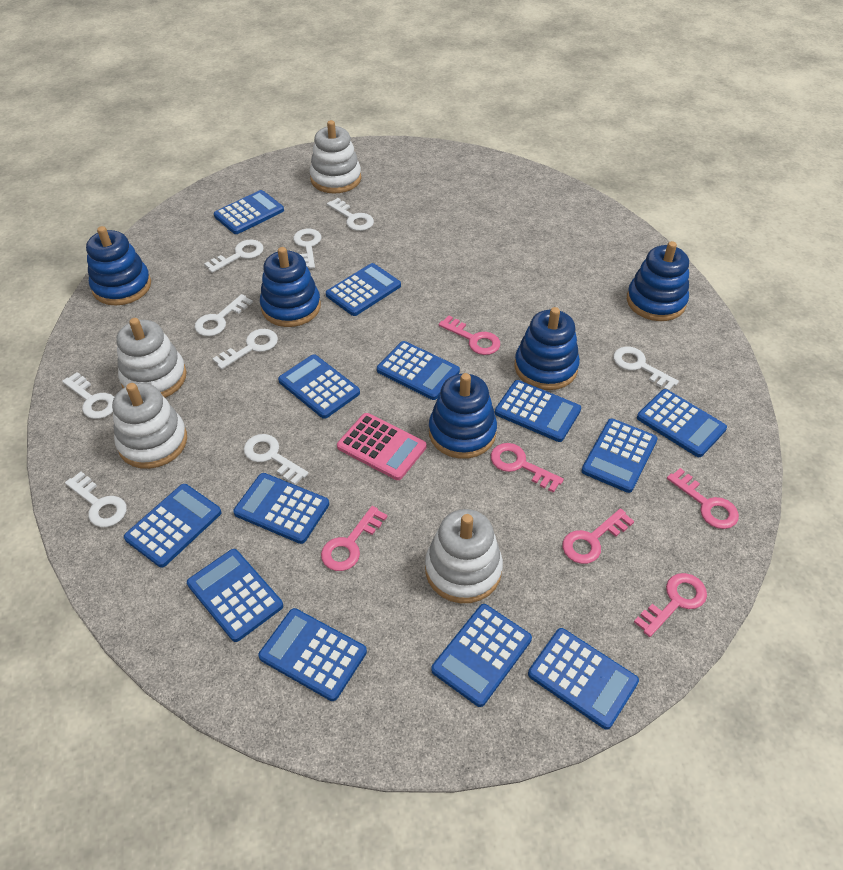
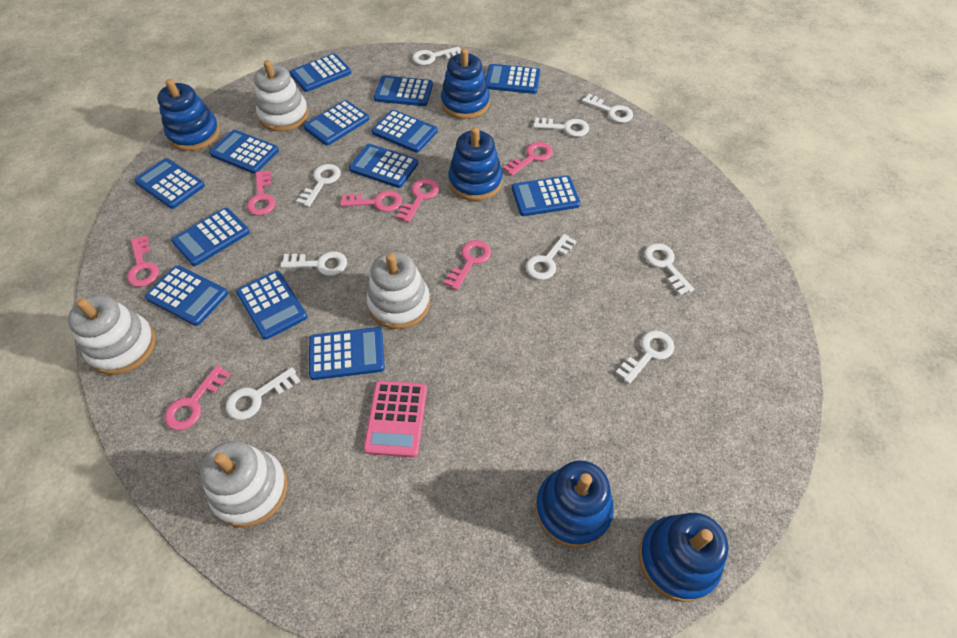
pink key: [321,506,387,571] [439,315,500,355] [491,443,564,493] [562,508,634,564] [634,573,707,637] [667,468,739,529] = 6 -> [127,235,159,287] [165,365,231,430] [247,170,276,215] [340,191,402,212] [396,178,439,223] [444,240,491,290] [503,142,553,176] = 7

